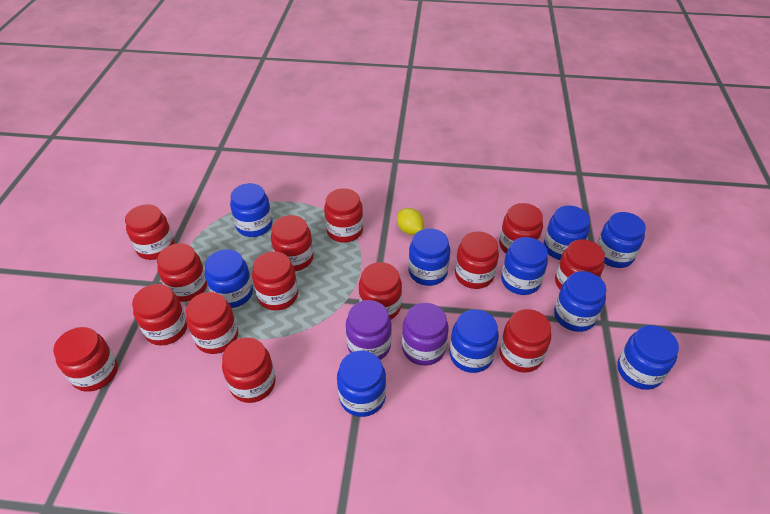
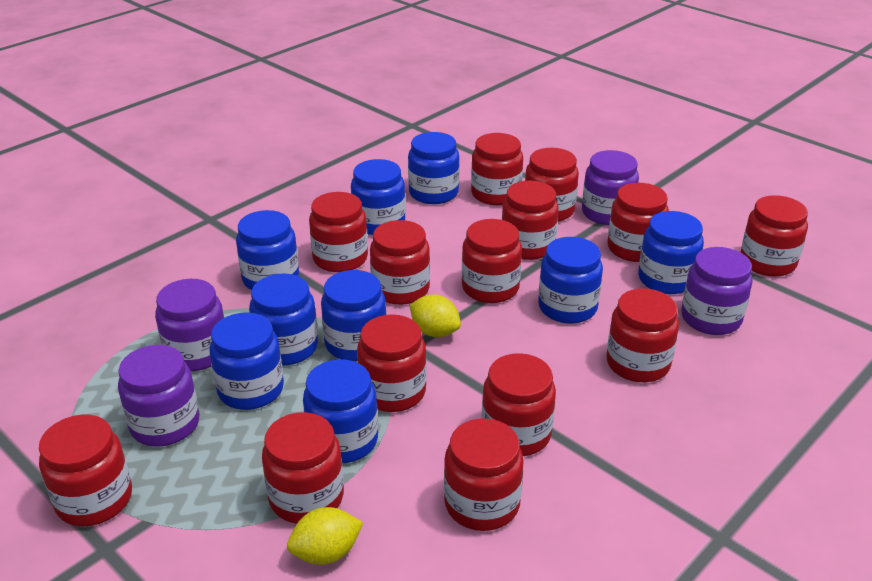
blue jar: [205,249,253,308] [230,183,273,237] [337,350,386,417] [408,228,450,286] [449,309,499,373] [501,237,548,295] [544,205,590,260] [554,271,606,332] [597,212,646,268] [617,325,679,390] = 10 -> [209,312,284,410] [236,210,299,290] [249,273,318,365] [303,359,378,463] [321,270,387,361] [351,159,406,235] [408,132,459,204] [538,237,603,323] [638,211,704,294] = 9
purple jar: [346,300,392,360] [402,303,449,366] = 2 -> [118,345,200,447] [155,279,224,371] [582,150,639,225] [681,247,753,335] = 4
yellow lemon: [397,208,424,235] = 1 -> [287,507,363,565] [410,294,461,337] = 2

